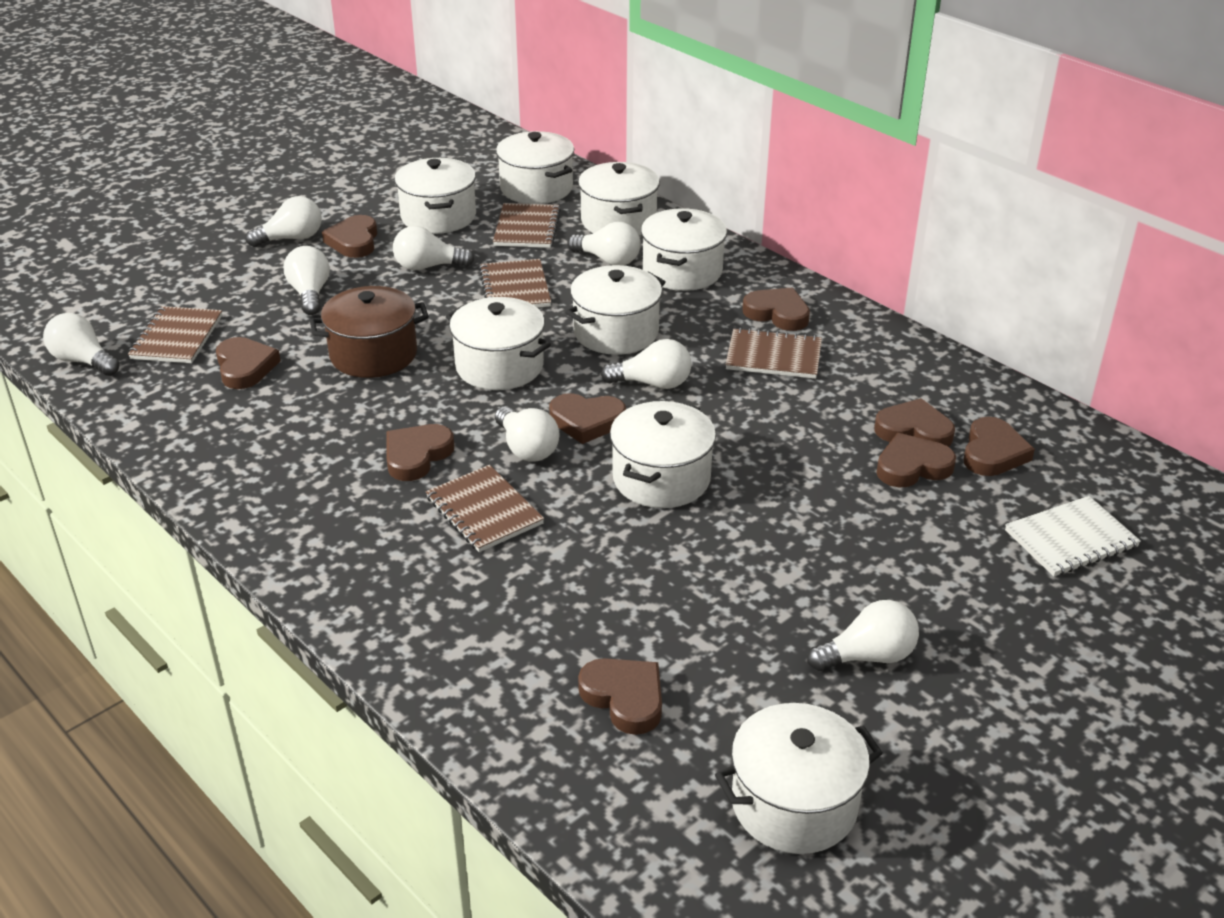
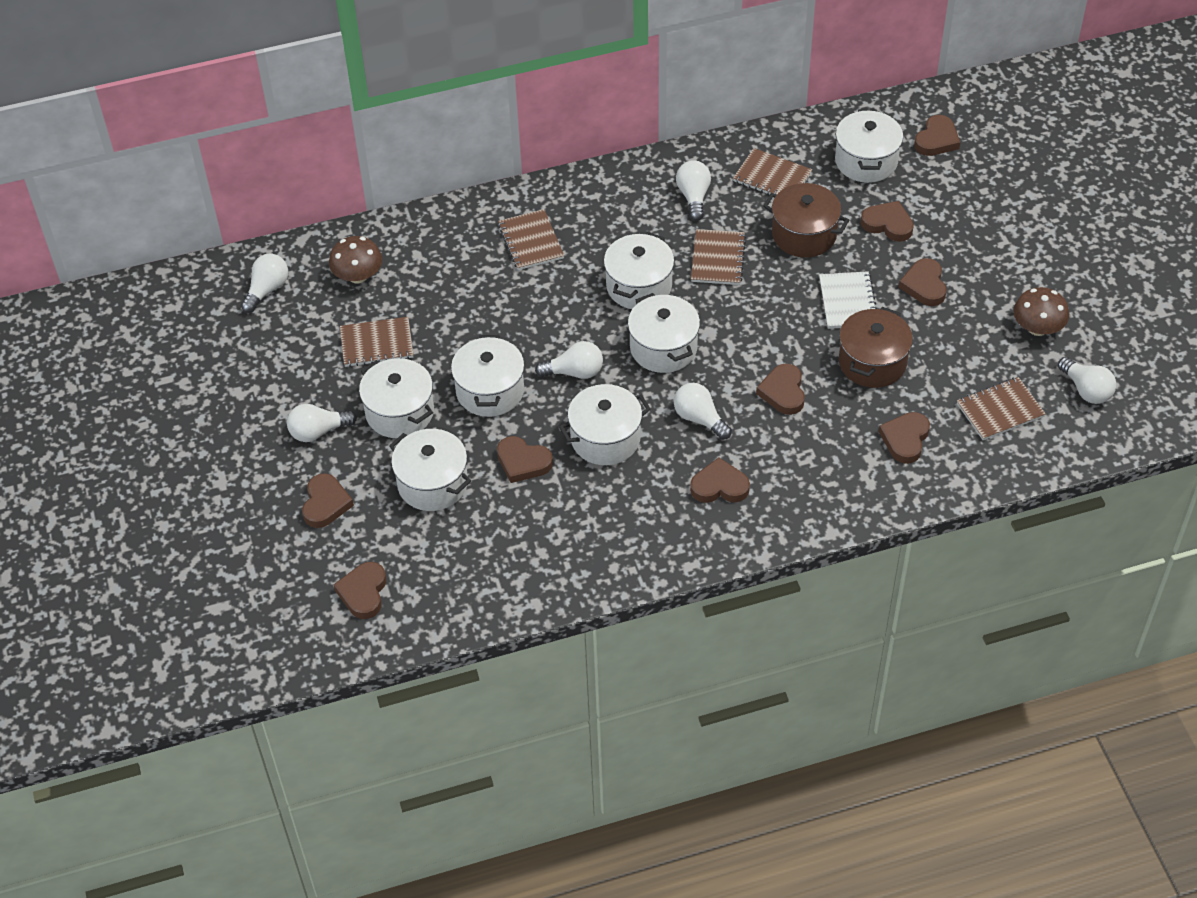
brown mushroom: none = 0 -> [329,236,382,283] [1013,287,1069,336] = 2
brown pot: [310,286,429,378] = 1 -> [763,183,849,258] [839,307,913,388] = 2
white light bulb: [43,313,120,376] [246,196,322,247] [284,246,330,315] [393,226,474,270] [495,406,560,461] [567,222,641,266] [601,339,691,389] [807,600,919,671] = 8 -> [241,254,288,313] [287,404,357,442] [535,341,603,379] [674,383,732,440] [676,160,711,221] [1058,357,1116,404] = 6
white pot: [395,158,476,234] [446,297,551,390] [496,131,574,204] [565,265,665,355] [578,162,660,235] [610,401,716,508] [641,208,727,291] [715,703,883,854] = 8 -> [359,358,434,438] [389,429,471,511] [451,335,525,417] [559,384,651,465] [604,232,674,309] [628,293,700,373] [835,109,903,183] = 7

